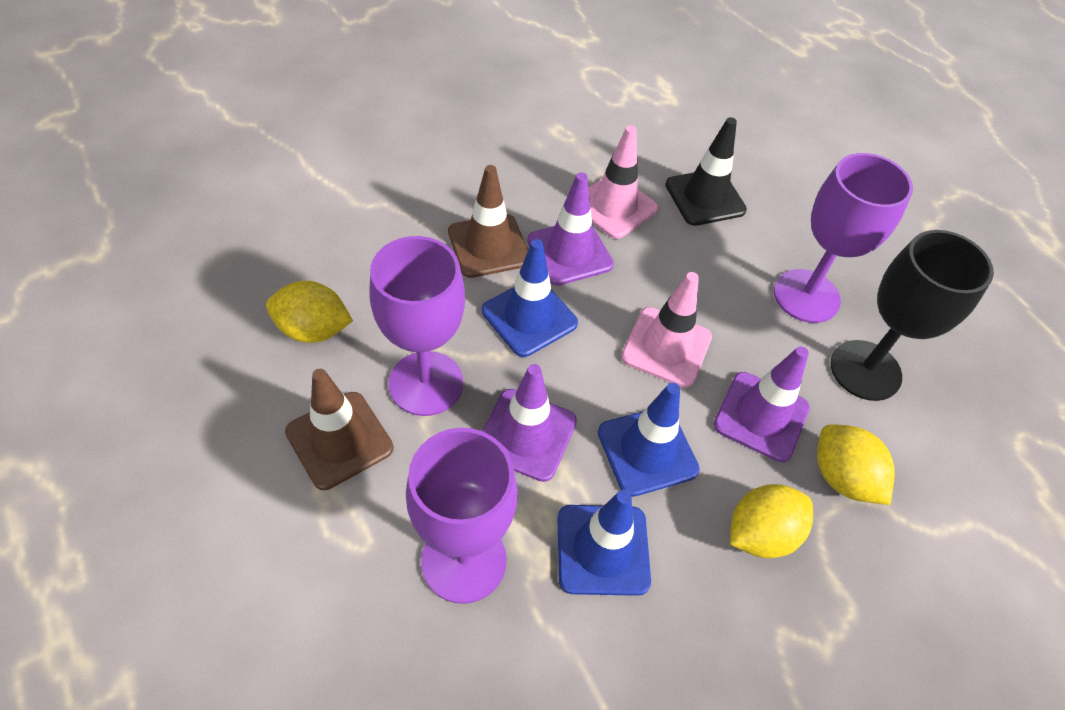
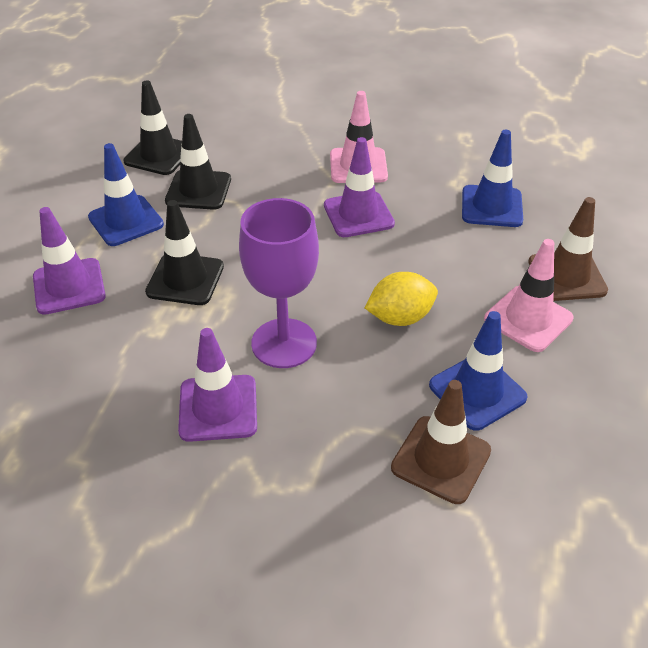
black goblet: [830,230,994,401] = 1 -> none = 0
black traffic cone: [665,117,747,226] = 1 -> [123,80,182,175] [145,200,224,305] [165,114,231,210] = 3
purple goblet: [369,236,465,416] [406,428,518,604] [774,153,913,323] = 3 -> [239,198,319,368] = 1
yellow lemon: [266,281,353,343] [730,484,813,558] [817,424,895,505] = 3 -> [365,272,438,326] = 1

